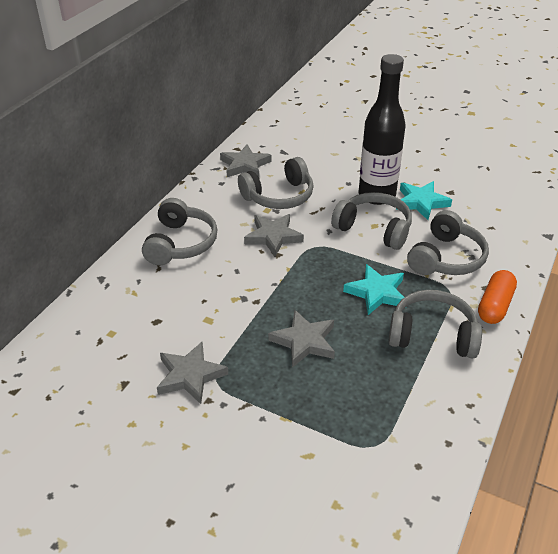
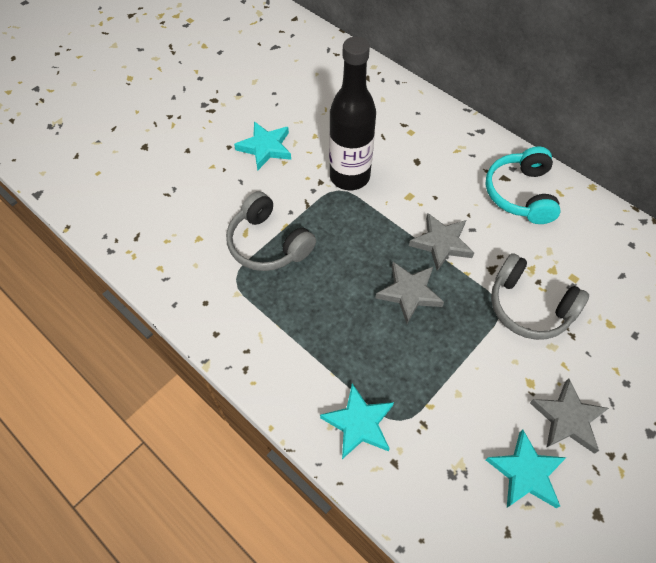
grey headphones: [142,198,218,265] [238,157,314,209] [331,192,412,250] [388,290,482,359] [407,210,489,275] = 5 -> [226,191,316,271] [491,253,589,340] = 2
grey star: [157,342,228,404] [220,144,271,177] [244,214,304,257] [268,310,335,368] = 4 -> [376,262,444,323] [409,213,474,271] [530,378,609,454] = 3
orange capsule: [478,270,517,324] = 1 -> none = 0
turquoise headphones: none = 0 -> [485,146,561,224] = 1
turquoise star: [343,264,406,315] [396,181,452,220] = 2 -> [234,121,291,170] [320,383,394,459] [486,429,567,508] = 3

